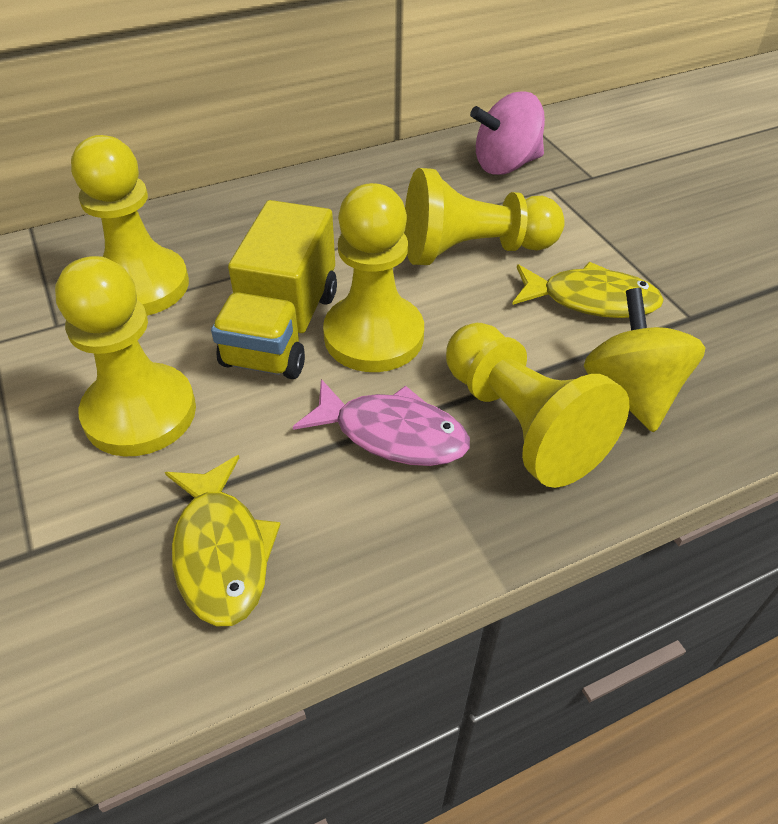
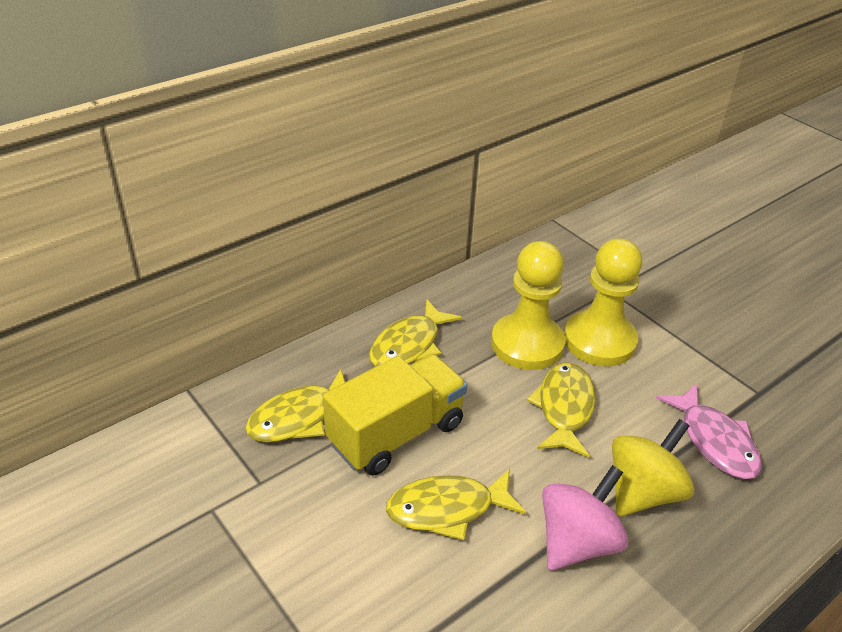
yellow fish: [165,455,280,626] [512,262,664,318] = 2 -> [245,369,345,442] [369,299,462,366] [386,469,526,540] [527,362,596,458] = 4
yellow pawn: [55,256,196,457] [71,135,189,316] [323,183,424,372] [404,168,565,265] [446,323,629,488] = 5 -> [491,241,565,370] [564,238,642,366] = 2

